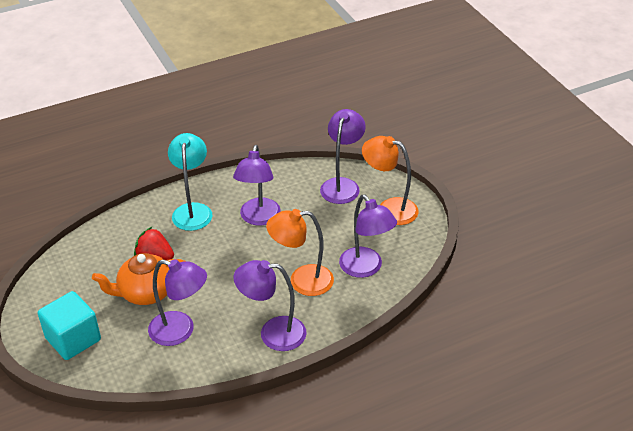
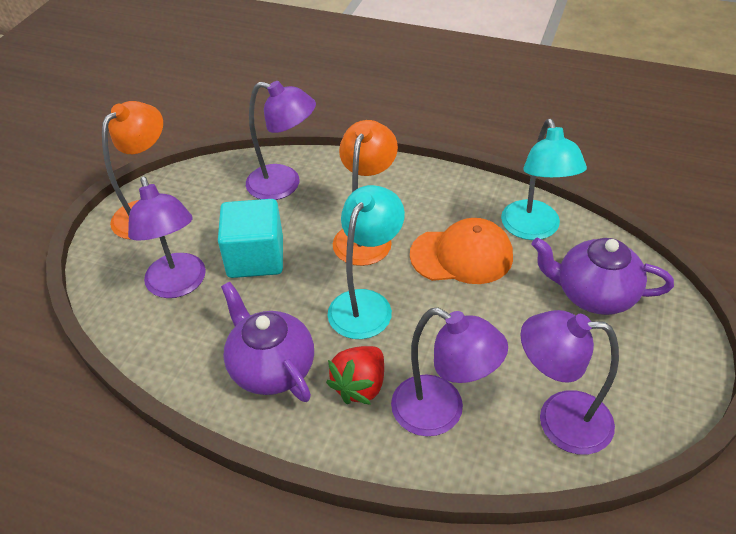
orange cap: none = 0 -> [410,218,513,284] = 1
orange teapot: [92,253,184,305] = 1 -> none = 0
purple lamp: [148,259,207,346] [233,145,281,226] [234,260,307,351] [320,109,366,204] [339,195,397,278] = 5 -> [128,176,206,298] [246,81,316,200] [391,308,508,436] [520,310,619,455] = 4
purple teapot: none = 0 -> [221,282,314,402] [531,237,674,315] = 2
turquoise lamp: [168,133,213,231] = 1 -> [327,185,405,339] [501,119,587,240] = 2

